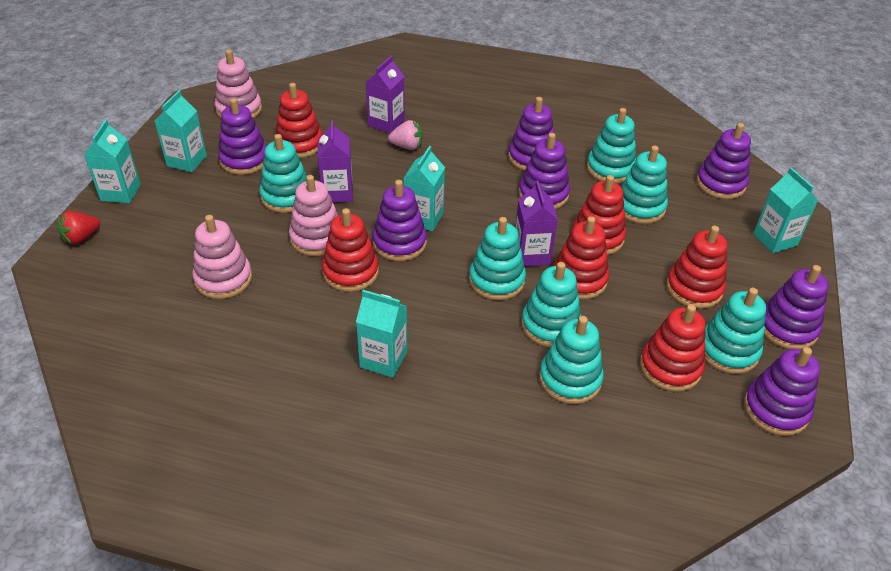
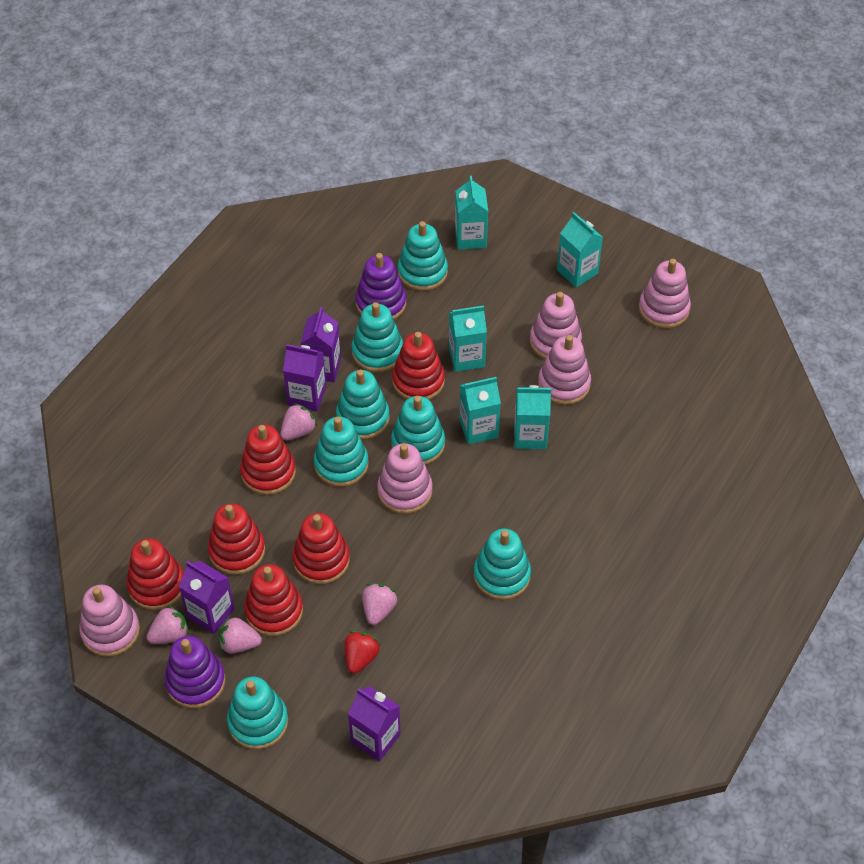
pink stacking toy: [192,215,252,299] [215,50,262,118] [289,175,338,256] = 3 -> [79,585,140,657] [377,443,433,514] [530,292,582,360] [538,335,591,405] [639,259,691,329] = 5
pink strawberry: [388,120,422,150] = 1 -> [147,605,189,644] [219,616,262,653] [280,403,317,441] [362,583,397,625] = 4
purple carton: [317,120,353,202] [366,56,405,133] [515,181,558,266] = 3 -> [179,561,235,634] [283,344,326,412] [301,307,341,382] [348,686,401,761] = 4
purple stacking toy: [218,98,266,175] [372,180,427,261] [508,97,554,171] [519,133,570,209] [696,123,751,199] [744,347,820,436] [764,265,828,350] = 7 -> [164,636,225,709] [356,253,406,320] = 2

